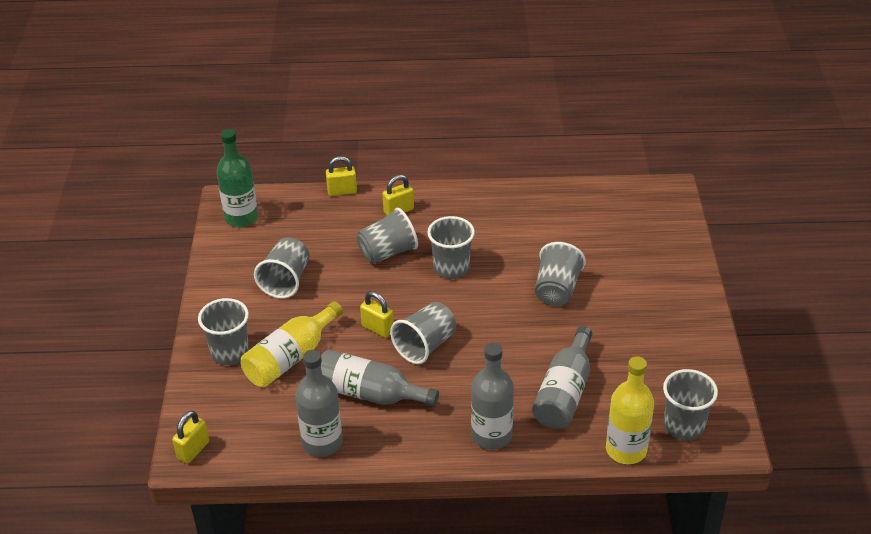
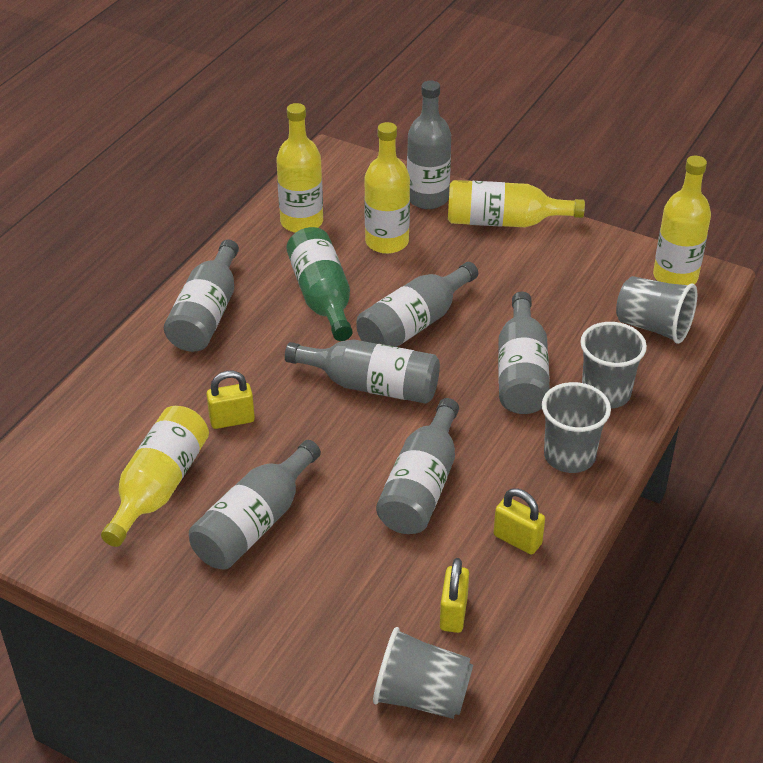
grey bottle: [295,350,343,457] [321,349,439,406] [471,343,514,450] [532,326,592,429] = 4 -> [164,239,239,352] [189,440,321,570] [285,339,440,404] [356,262,478,347] [376,398,459,534] [407,81,451,209] [498,292,550,414] = 7
grey cup: [198,298,249,365] [254,237,309,299] [357,208,418,264] [390,302,456,364] [427,216,475,279] [535,242,586,306] [663,369,718,440] = 7 -> [373,627,473,719] [542,382,611,473] [580,322,647,409] [616,276,697,344] = 4
yellow bottle: [241,301,343,387] [606,356,654,464] = 2 -> [101,406,209,547] [276,103,323,233] [364,122,410,254] [448,180,585,227] [653,156,711,285] = 5
yellow padlock: [172,410,209,464] [326,156,357,196] [360,291,394,338] [383,175,414,215] = 4 -> [206,371,255,429] [440,558,469,633] [494,488,545,555] = 3

